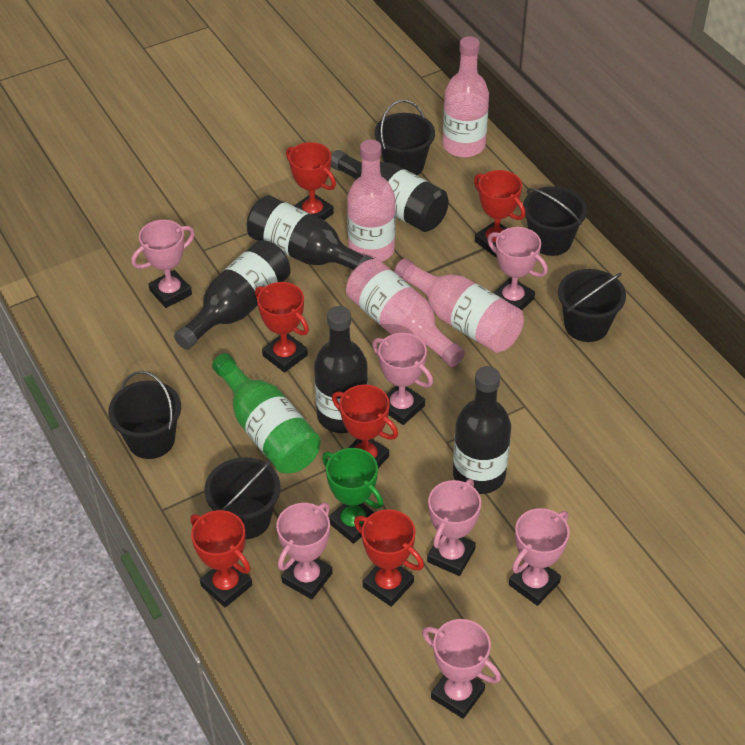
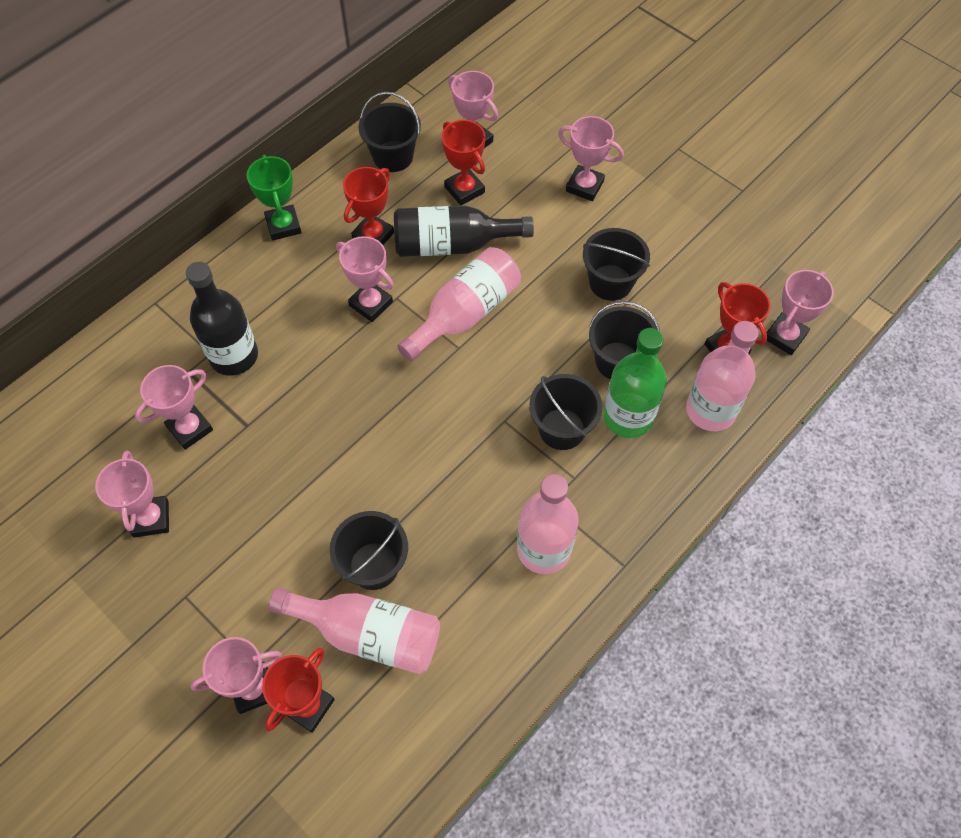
black bottle: [174,240,291,350] [247,195,374,270] [314,306,368,433] [331,150,449,232] [453,366,511,494] = 5 -> [186,262,258,376] [394,206,534,257] = 2
red trophy: [190,510,252,608] [255,282,309,373] [286,142,336,220] [332,385,398,468] [354,509,424,607] [474,170,526,257] = 6 -> [262,648,335,733] [343,167,394,245] [442,120,485,205] [705,282,771,354] = 4

